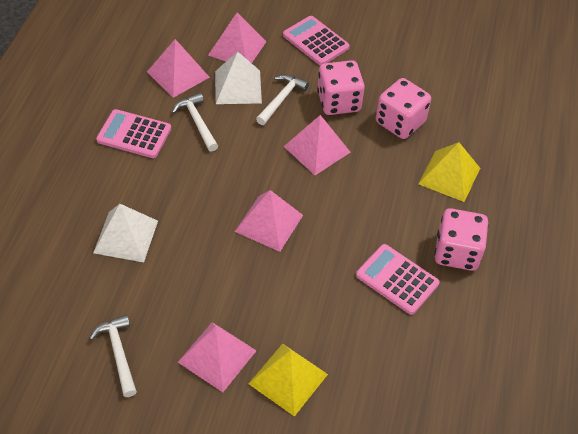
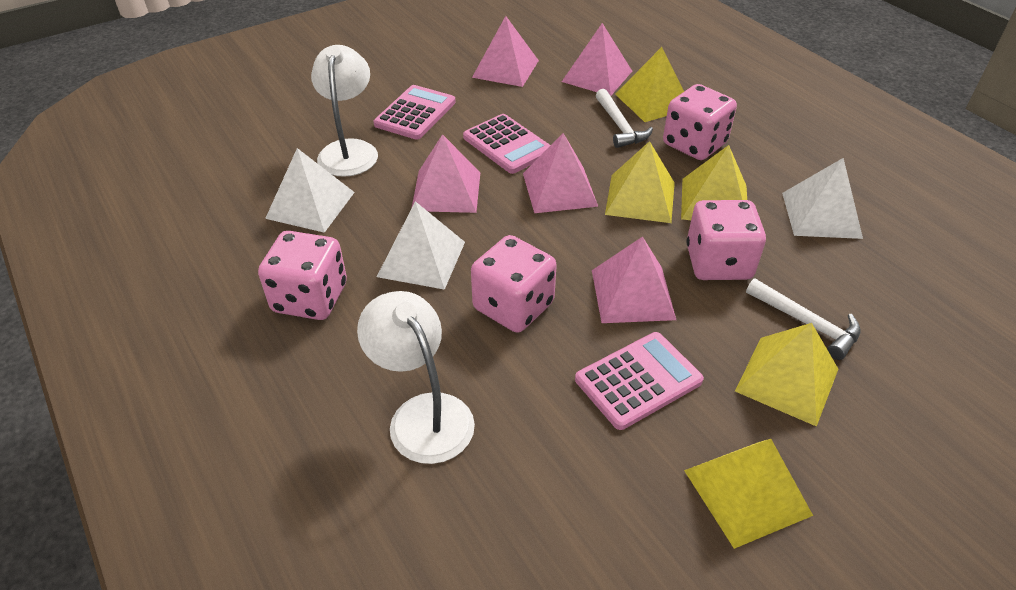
pink dice: [317,60,365,115] [376,78,431,139] [435,208,488,271] = 3 -> [258,231,347,320] [471,235,557,333] [663,84,737,160] [686,200,766,280] = 4
white hammer: [89,315,137,397] [172,93,218,152] [256,74,309,125] = 3 -> [596,89,653,148] [746,279,861,360] = 2
white lamp: none = 0 -> [311,45,378,177] [357,291,475,464] = 2
white pyramid: [93,204,158,262] [215,52,262,104] = 2 -> [265,148,355,233] [377,201,465,290] [782,158,863,239] = 3
yellow pyramid: [249,344,328,417] [419,142,480,202] = 2 -> [605,141,675,223] [615,47,684,122] [681,145,747,220] [684,439,813,549] [735,323,838,427] = 5

